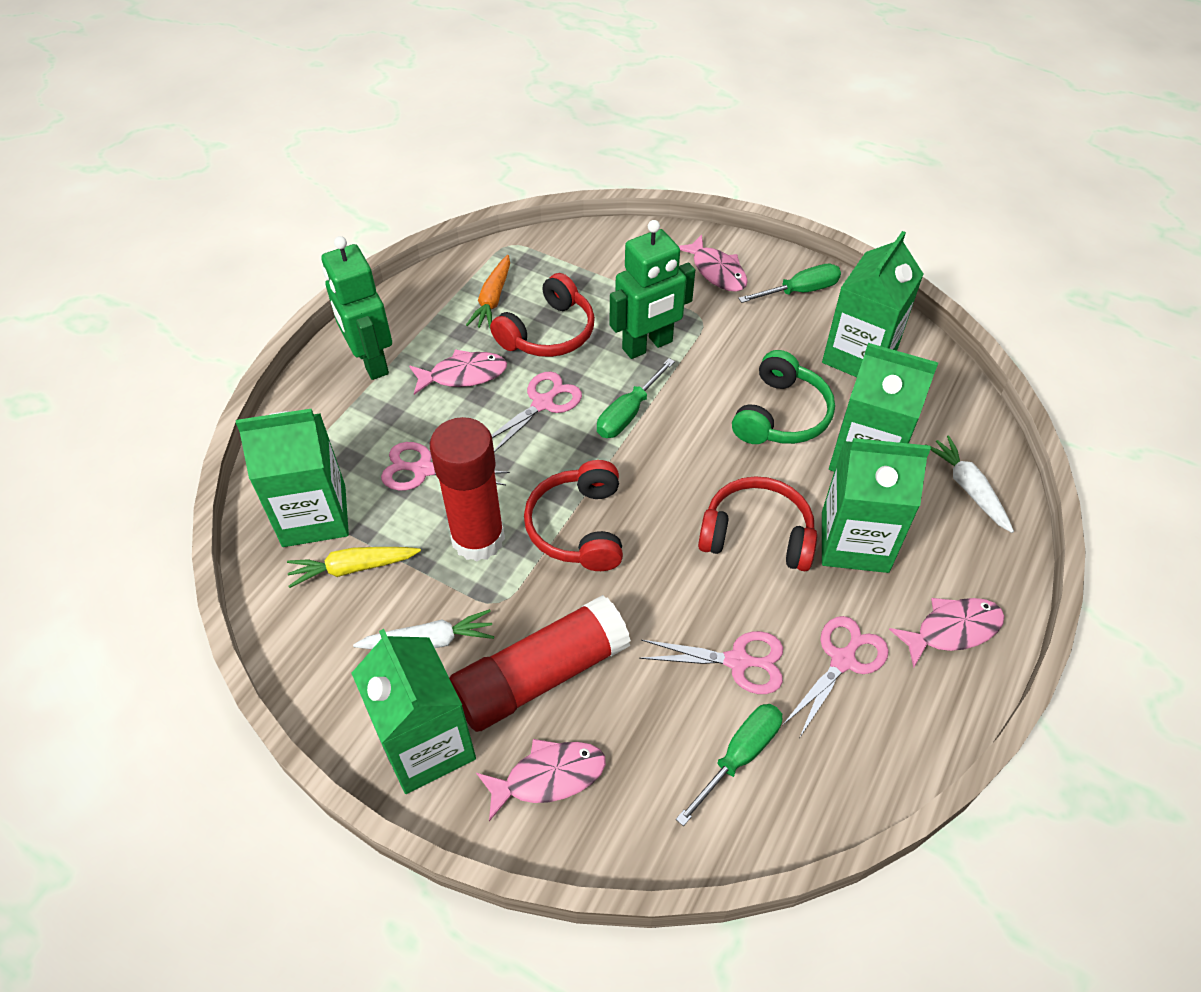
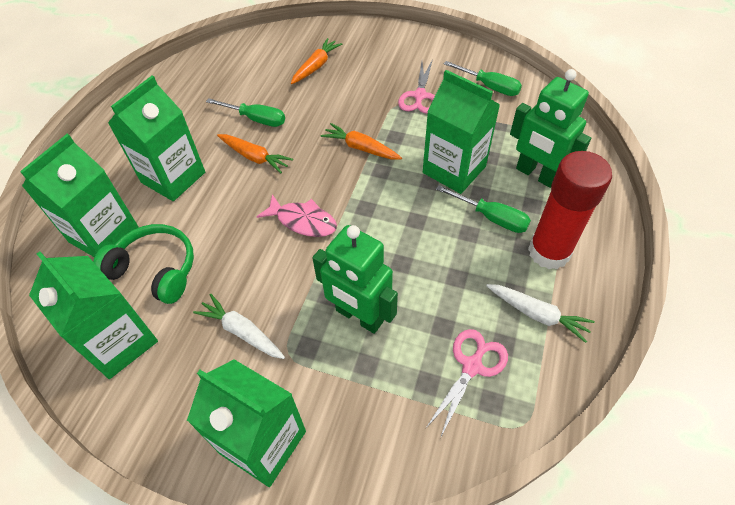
orange carrot: [466,255,510,330] = 1 -> [217,134,293,173] [291,38,342,84] [321,123,402,160] = 3
pink fish: [409,349,507,395] [476,739,606,821] [679,235,748,292] [889,598,1004,668] = 4 -> [257,194,337,237] = 1
pink scissors: [381,442,510,490] [492,371,582,452] [639,631,783,694] [782,616,889,737] = 4 -> [398,59,435,114] [426,329,508,436] = 2
red glue stick: [430,417,505,561] [449,595,631,732] = 2 -> [528,151,612,269] = 1
red headphones: [490,273,595,357] [524,460,623,571] [698,476,817,571] = 3 -> none = 0
yellow carrot: [287,547,421,588] = 1 -> none = 0

